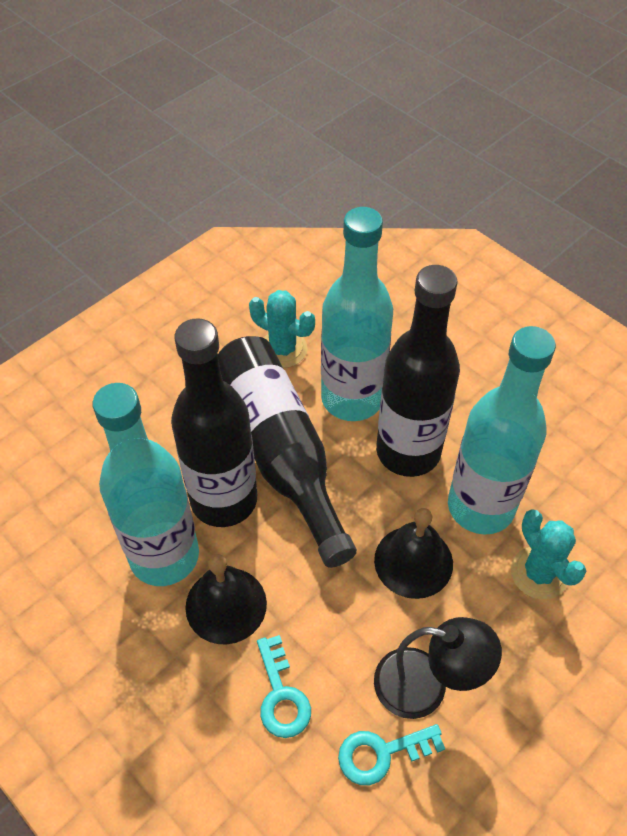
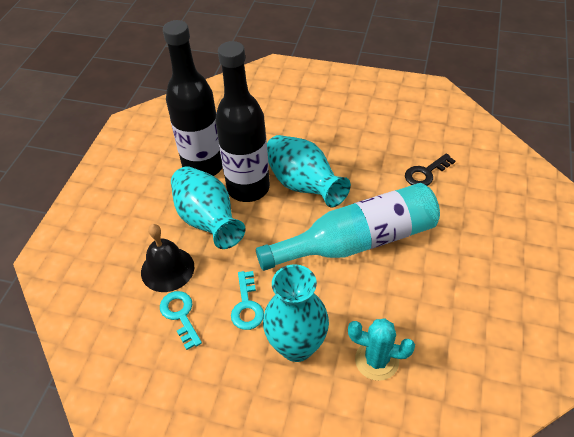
black bell: [185,554,267,644] [374,508,453,599] = 2 -> [141,224,194,292] = 1
black bottle: [171,318,257,527] [218,336,357,568] [376,265,460,477] = 3 -> [163,20,223,176] [215,41,270,202] = 2
black key: none = 0 -> [405,153,455,186] = 1
black lamp: [374,617,502,719] = 1 -> none = 0
turquoise bottle: [93,383,199,586] [321,207,393,421] [448,326,556,534] = 3 -> [256,183,440,271] = 1
turquoise cactus: [249,290,315,368] [511,509,586,600] = 2 -> [348,318,415,381] = 1
turquoise vase: none = 0 -> [171,166,245,249] [263,264,329,362] [267,135,351,207] = 3

